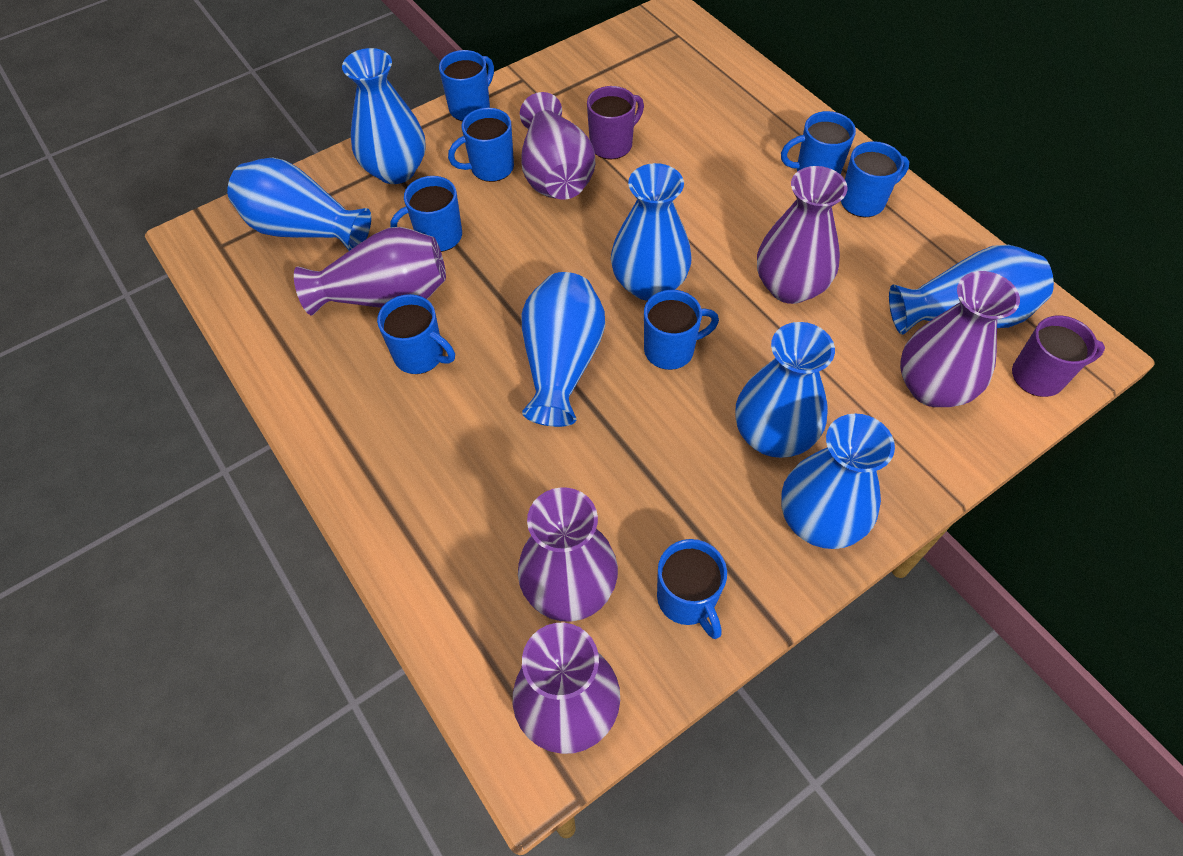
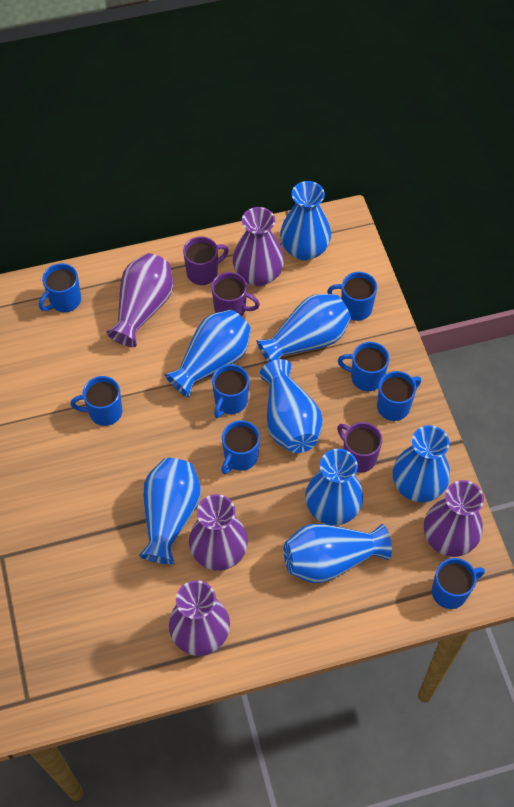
blue vase: [227,158,371,251] [342,48,426,184] [521,272,605,427] [611,163,692,301] [735,322,835,458] [781,413,895,549] [889,245,1054,335] = 7 -> [139,458,201,564] [165,310,251,398] [256,294,351,363] [260,359,323,453] [280,181,331,261] [284,524,392,583] [305,449,363,525] [393,425,450,502] = 8
purple mug: [587,86,644,160] [1012,315,1105,397] = 2 -> [183,236,229,285] [212,272,260,316] [337,422,382,472] = 3
purple vase: [294,227,446,315] [513,623,620,754] [518,487,618,622] [520,92,595,200] [757,166,848,304] [900,271,1020,407] = 6 -> [106,253,173,347] [169,580,230,656] [189,494,248,571] [233,207,284,286] [424,480,484,557] = 5

